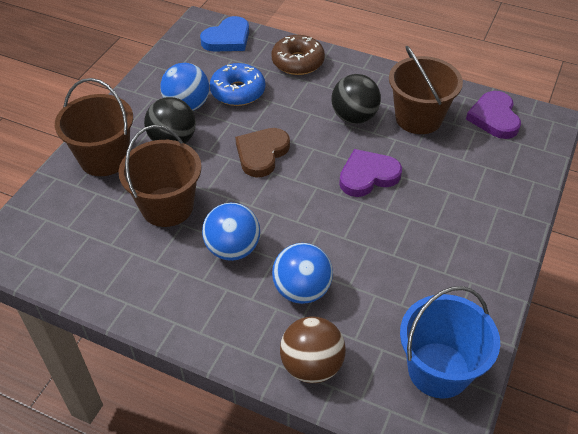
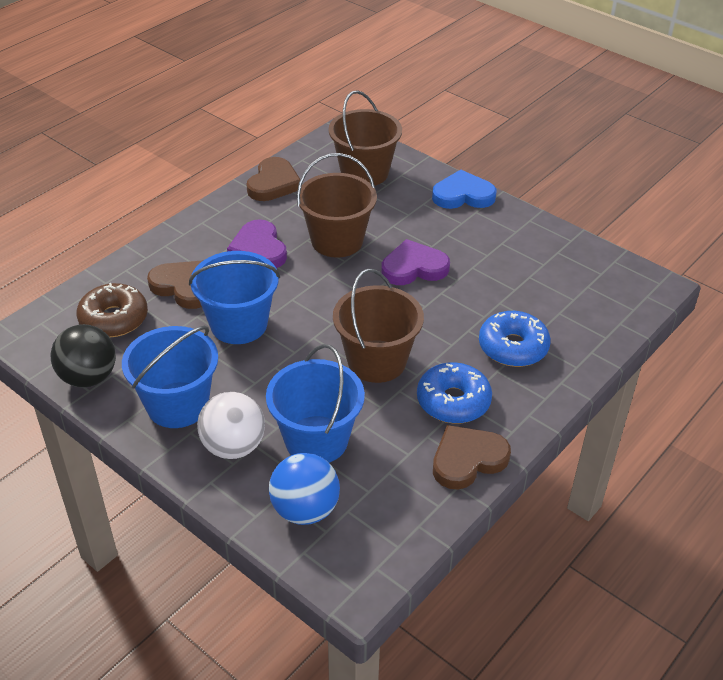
black ball: [144,97,196,144] [331,74,381,124] = 2 -> [50,324,116,387] = 1
blue ball: [160,63,209,111] [202,203,260,261] [272,243,333,304] = 3 -> [269,453,340,525] = 1
blue bucket: [400,286,500,399] = 1 -> [122,326,218,428] [189,251,280,344] [266,344,365,463] = 3
blue donut: [210,63,265,106] = 1 -> [417,362,492,424] [479,311,551,367] = 2
brown ball: [280,316,346,383] = 1 -> none = 0
brown heart: [235,128,290,177] = 1 -> [147,261,202,309] [246,157,300,201] [433,425,511,490] = 3
white ball: none = 0 -> [197,392,265,459] = 1

